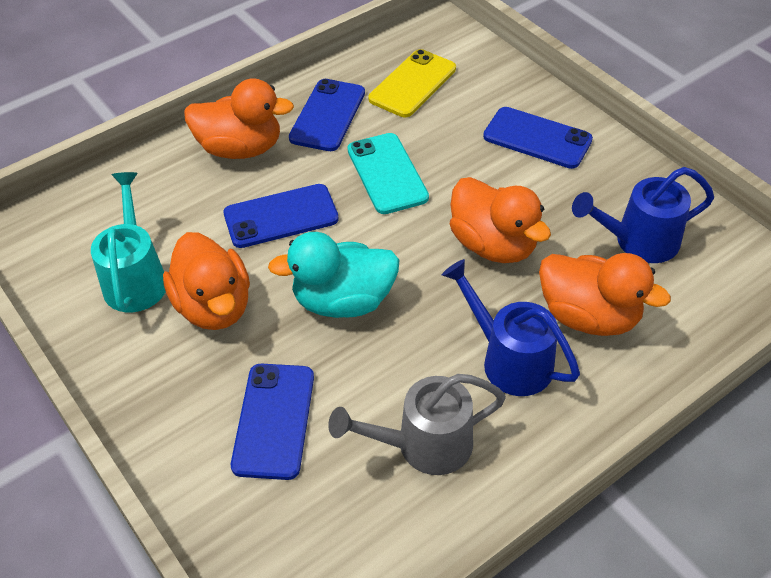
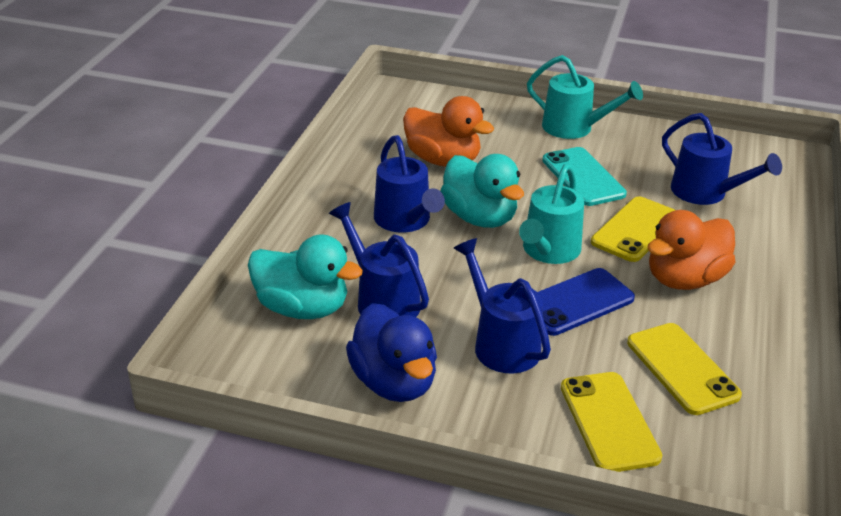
blue duck: none = 0 -> [346,303,437,402] = 1
blue phone: [224,184,339,248] [231,363,314,480] [289,79,365,151] [483,107,593,169] = 4 -> [538,268,635,336] = 1
blue watering can: [442,259,580,396] [572,167,714,263] = 2 -> [329,202,429,317] [374,135,445,233] [454,238,551,374] [662,113,782,205] = 4
grey watering can: [328,374,506,475] = 1 -> none = 0
orange duck: [163,232,250,330] [184,78,294,159] [450,177,551,263] [539,253,671,336] = 4 -> [403,96,494,167] [647,210,735,290] = 2
turquoise duck: [268,232,400,318] = 1 -> [248,235,363,319] [440,154,524,228] = 2
turquoise watering can: [91,172,166,312] = 1 -> [519,164,584,264] [527,55,643,139] = 2
yellow phone: [369,49,456,117] = 1 -> [561,372,662,472] [591,196,675,262] [627,323,742,415] = 3

